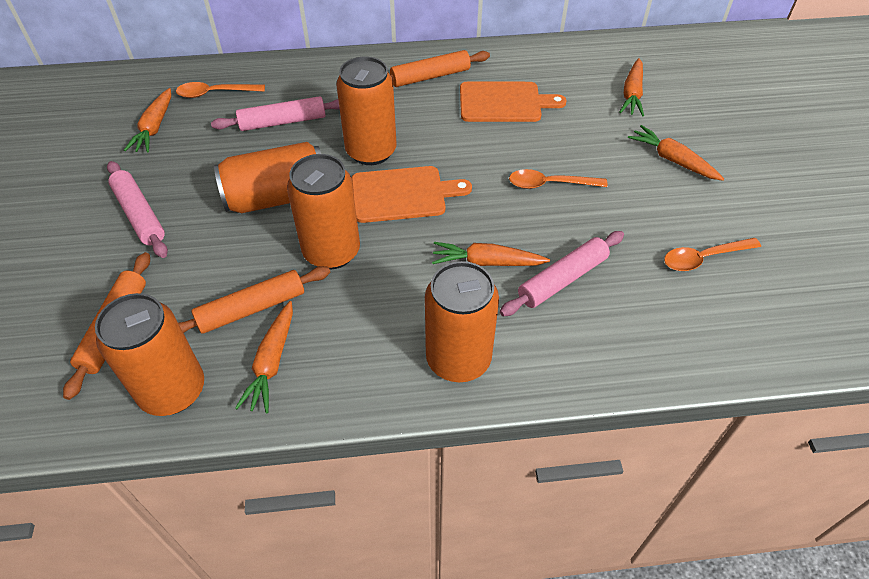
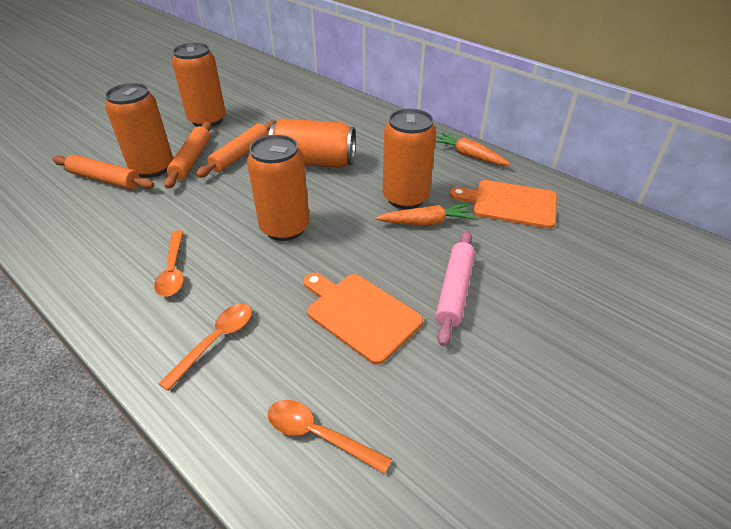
orange carrot: [124,88,171,153] [235,301,293,414] [432,242,550,266] [619,58,644,116] [628,125,724,181] = 5 -> [375,203,475,225] [435,132,511,165] = 2
pink rolling pin: [107,161,168,258] [211,96,340,131] [500,231,624,316] = 3 -> [436,231,475,346] = 1

